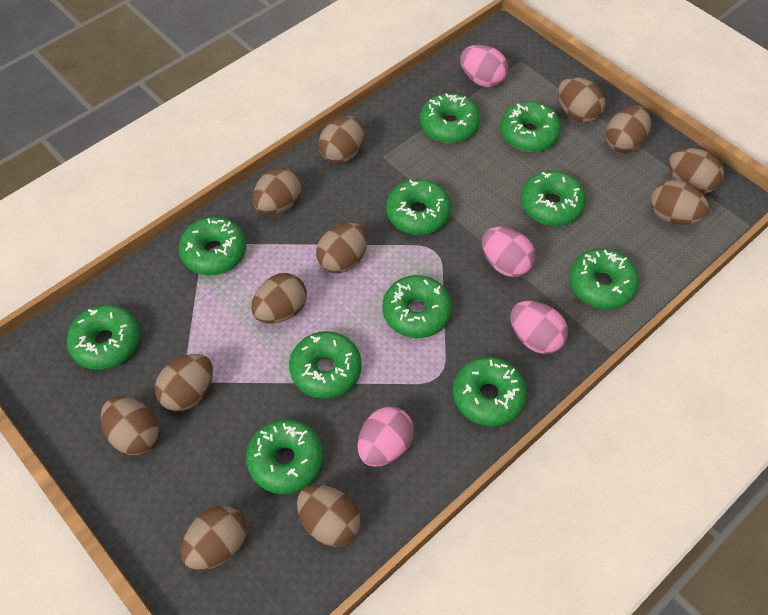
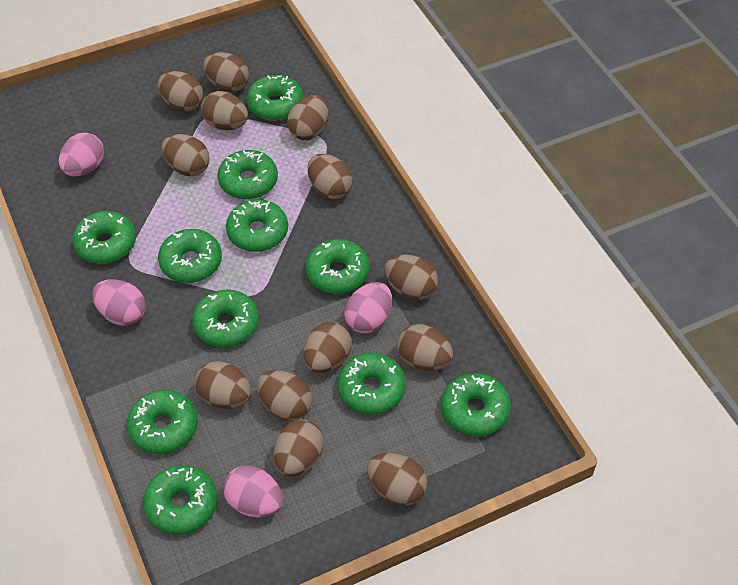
brown egg: [101,397,159,455] [155,354,213,411] [181,506,247,570] [251,273,307,324] [253,167,302,215] [297,485,361,547] [316,223,368,274] [318,116,365,164] [558,77,605,123] [605,106,651,153] [651,180,709,225] [669,148,724,194] = 12 -> [158,71,203,112] [161,134,210,176] [195,361,251,409] [201,91,248,130] [203,52,249,92] [257,370,312,421] [274,419,324,477] [287,95,328,140] [304,322,352,373] [307,154,353,199] [367,453,427,506] [384,255,438,300] [397,324,453,371] = 13

